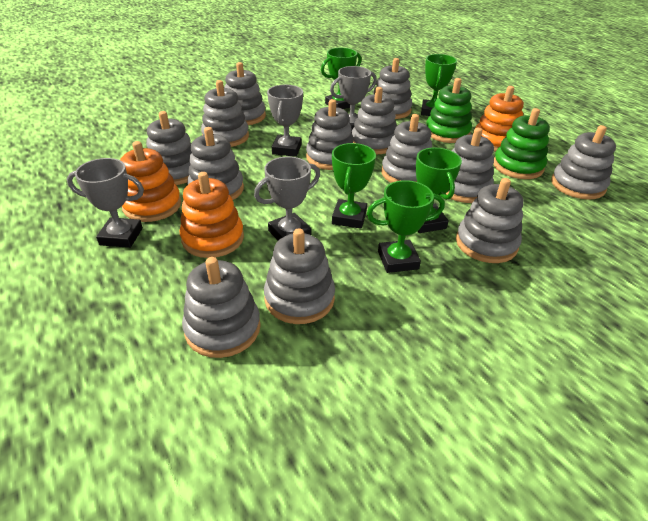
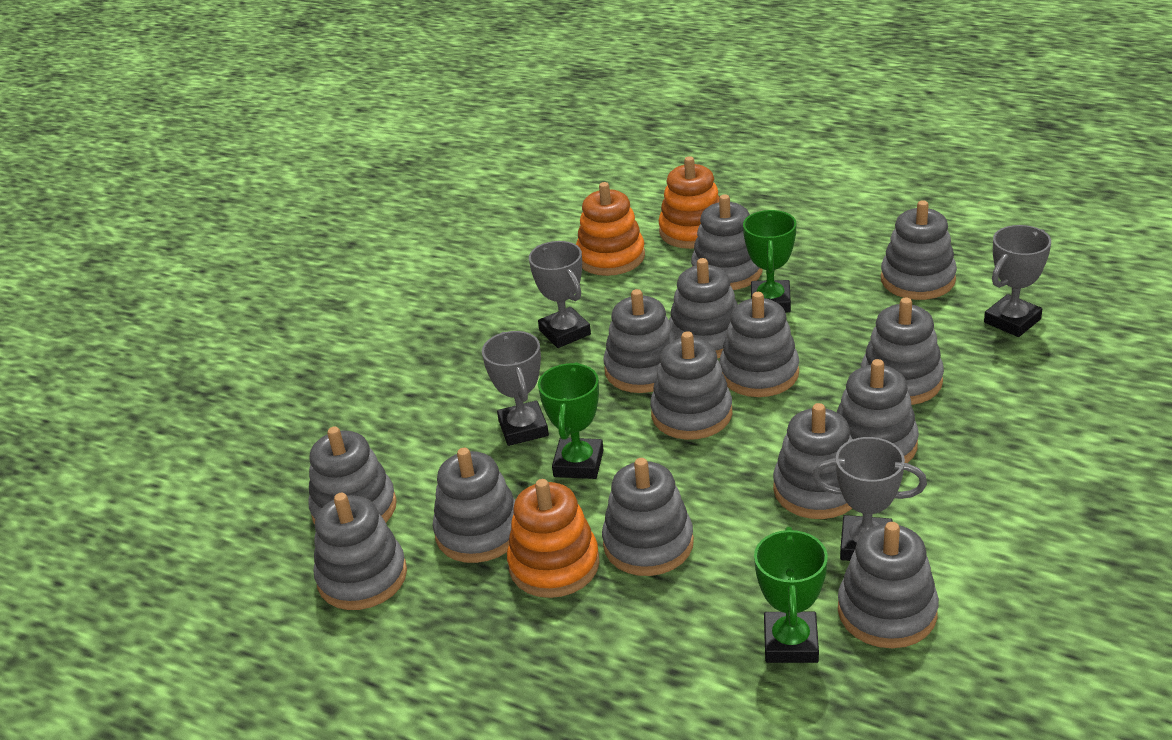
green stacking toy: [426,78,472,143] [493,108,550,179] = 2 -> none = 0
green trophy: [321,48,361,109] [332,143,376,229] [367,180,445,273] [416,147,462,233] [421,54,457,116] = 5 -> [538,362,604,479] [743,210,797,312] [754,527,828,663] = 3
grey stacking toy: [146,111,192,185] [182,257,261,358] [188,127,244,200] [201,80,249,147] [224,62,266,125] [264,228,335,324] [306,99,354,170] [351,87,397,154] [373,58,412,119] [381,114,432,183] [446,128,494,203] [456,178,524,263] [551,125,616,200] = 13 -> [308,426,397,524] [314,493,407,610] [432,448,515,563] [602,458,694,576] [603,289,676,393] [650,331,732,440] [669,258,738,358] [691,194,763,290] [720,292,799,397] [773,403,853,519] [837,359,919,463] [838,522,939,648] [861,297,944,405] [881,200,957,300] = 14

